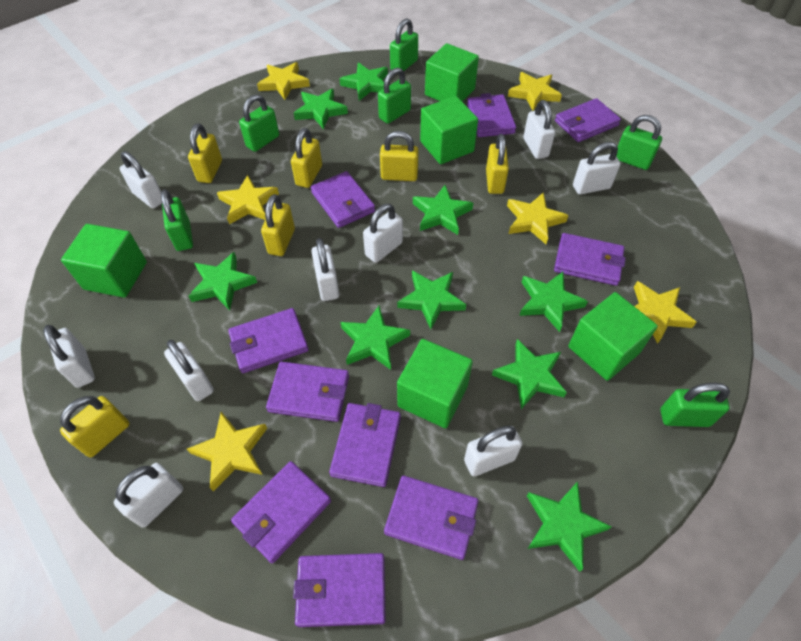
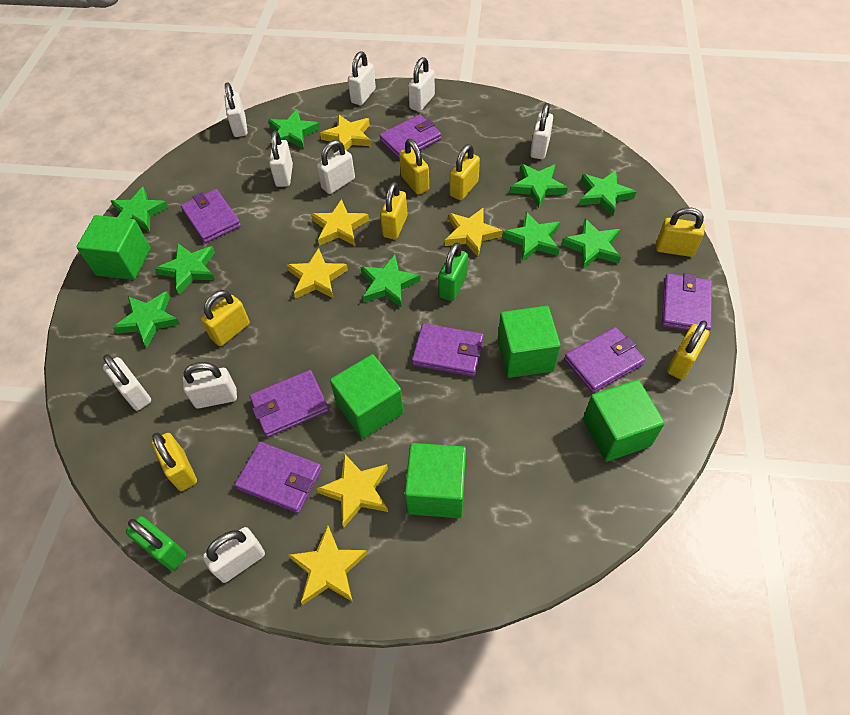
green padlock: [161,189,193,251] [239,94,279,152] [378,67,411,124] [390,18,418,71] [616,115,662,170] [660,383,730,427] = 6 -> [126,516,187,570] [438,242,468,301] = 2
purple wallet: [228,308,309,373] [231,461,331,563] [266,362,349,422] [293,553,386,627] [311,171,375,228] [329,403,401,487] [384,476,479,560] [467,93,516,137] [554,233,626,286] [555,98,621,142] = 10 -> [181,189,241,243] [235,442,322,513] [250,370,329,437] [379,115,441,158] [412,323,484,377] [564,327,645,393] [662,273,712,331] = 7
yellow padlock: [60,396,130,458] [188,123,222,183] [261,194,295,256] [291,128,322,188] [380,131,419,181] [486,134,509,194] = 6 -> [151,433,197,491] [201,290,250,346] [380,182,408,240] [399,139,429,195] [450,144,480,200] [656,208,704,257] [667,320,709,380] = 7

